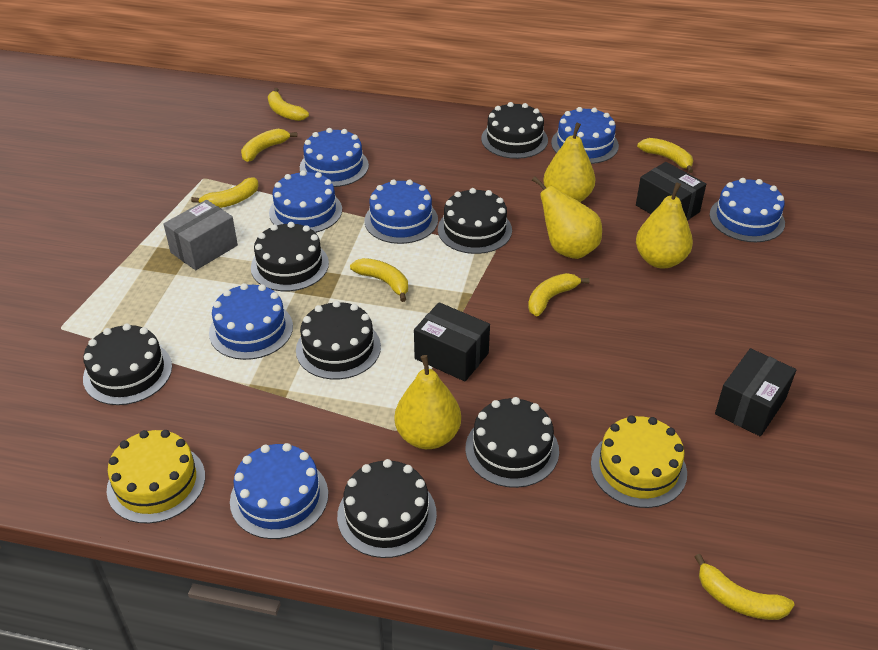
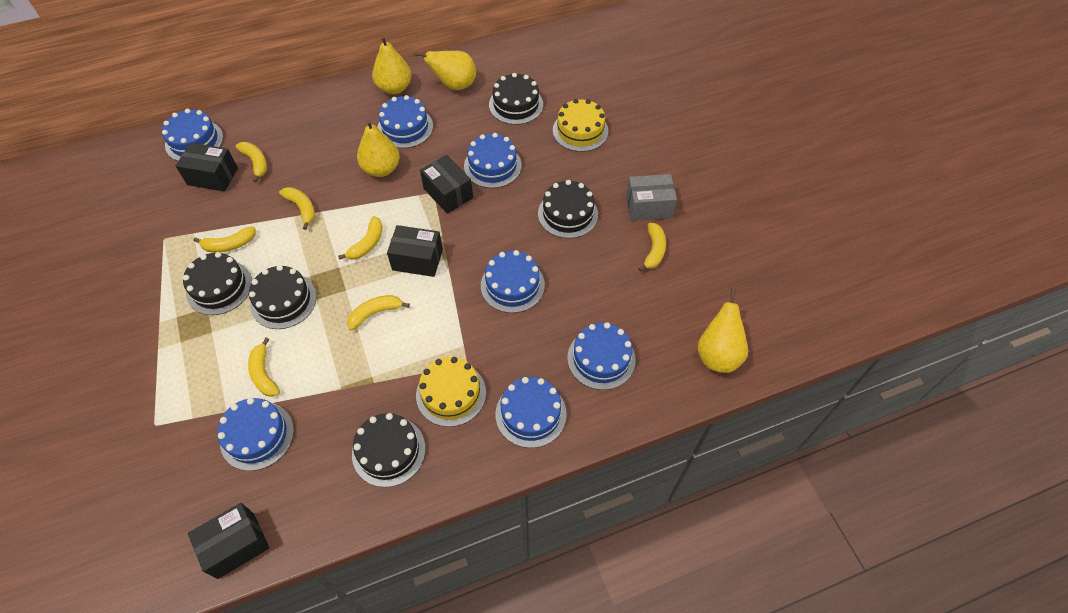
black box: [414,302,490,381] [636,162,706,221] [715,348,796,436] = 3 -> [176,143,238,192] [188,503,269,579] [387,225,443,277] [420,155,473,214] = 4
black cake: [83,324,172,405] [251,222,329,291] [296,301,381,379] [337,459,437,558] [438,188,512,254] [465,397,559,488] [481,102,548,159] = 7 -> [183,252,252,315] [249,265,316,329] [352,413,425,487] [489,73,543,125] [538,180,598,238] = 5

